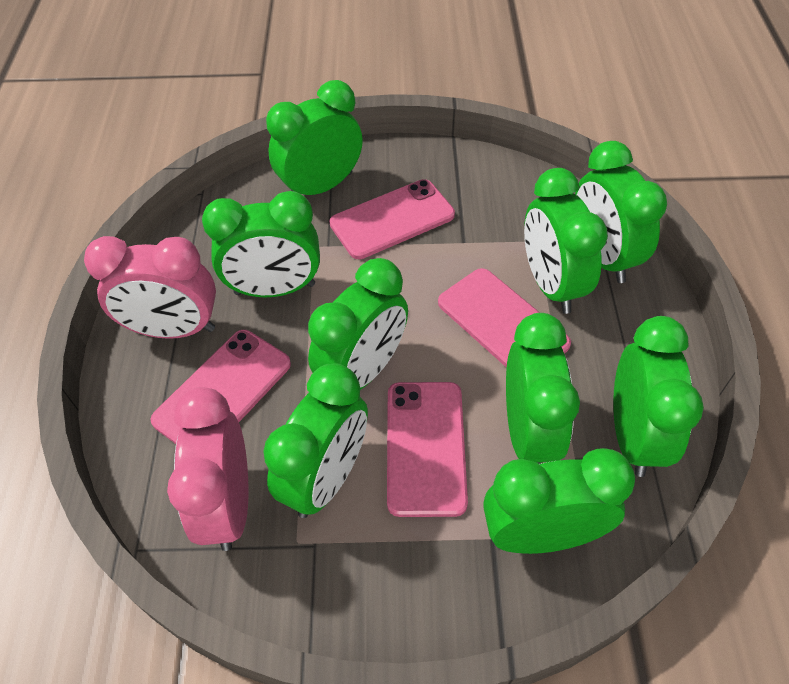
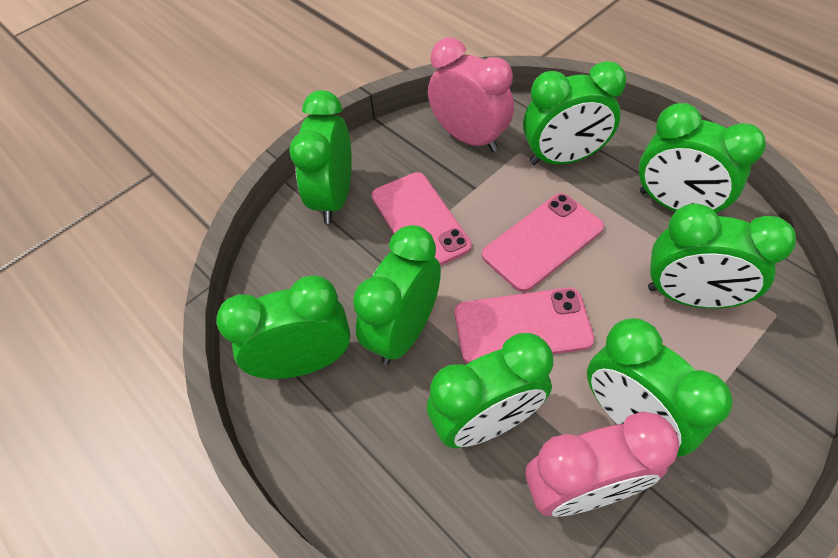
green clock: [202,191,320,297] [263,363,368,518] [266,80,363,195] [308,258,408,390] [483,448,635,554] [506,313,580,464] [524,168,608,314] [575,141,667,283] [613,316,704,477] = 9 -> [216,275,350,379] [289,90,352,224] [353,225,441,365] [427,333,553,448] [523,61,626,165] [587,318,733,457] [639,103,766,213] [648,204,796,309] = 8
pink phone: [150,330,291,444] [329,179,455,259] [387,382,468,517] [438,268,571,368] = 4 -> [372,172,471,266] [454,287,594,364] [482,193,604,292] = 3

